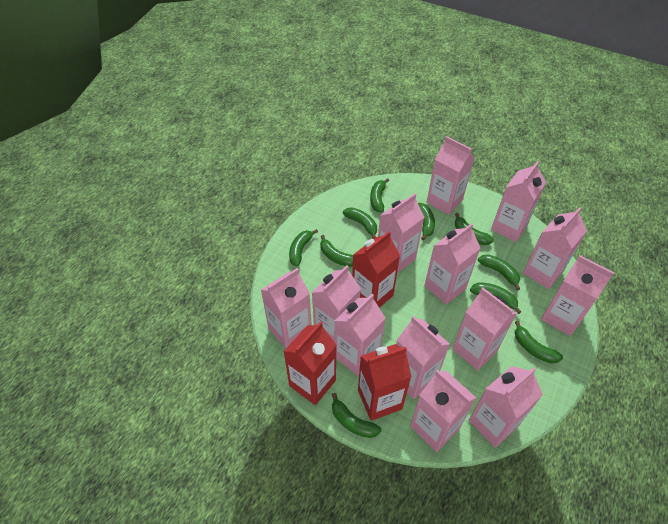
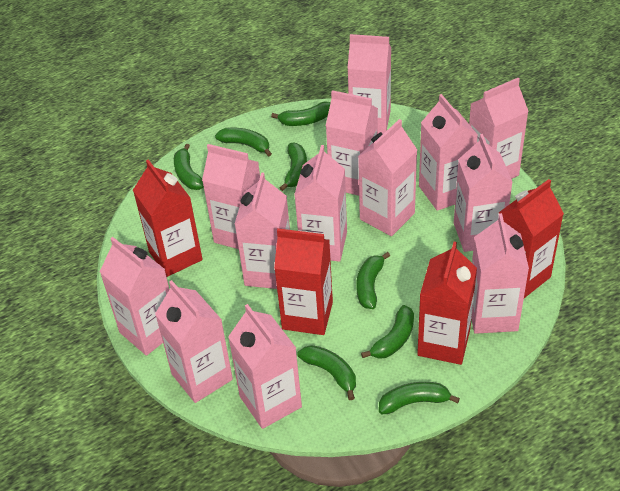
green banana: [289,229,318,266] [320,235,353,267] [332,393,382,438] [343,207,377,239] [370,178,389,212] [418,203,435,240] [455,213,494,245] [470,282,521,314] [478,254,520,291] [515,321,563,364] = 10 -> [174,144,204,190] [215,128,272,157] [271,101,331,126] [279,142,307,191] [298,345,356,400] [356,252,390,309] [361,305,414,359] [379,382,460,414] = 8
red carton: [283,321,337,405] [352,231,400,308] [358,344,412,421] = 3 -> [133,159,203,277] [274,228,333,335] [417,242,477,365] [498,179,564,298] = 4

